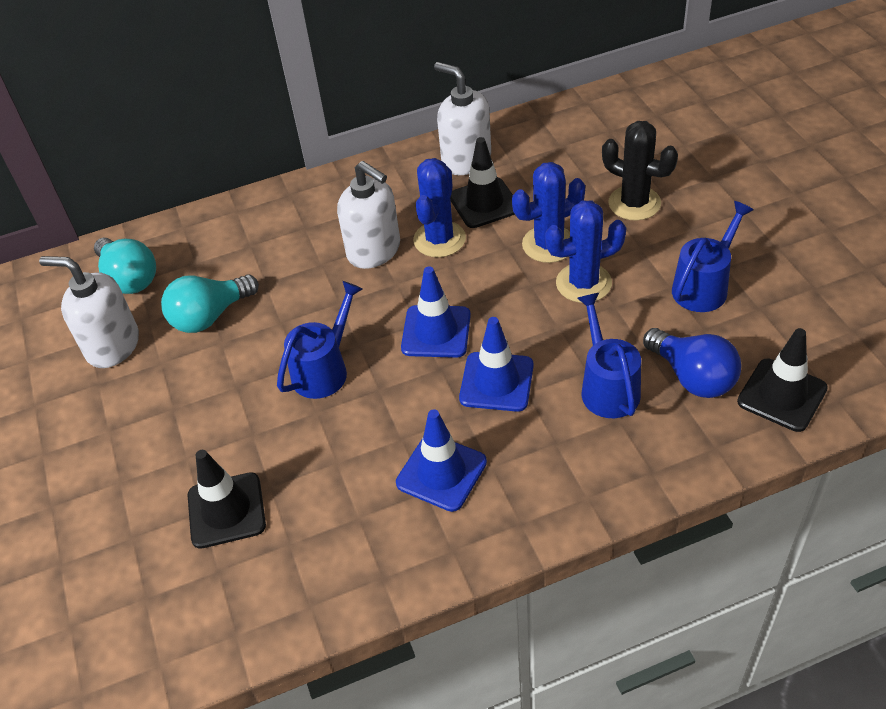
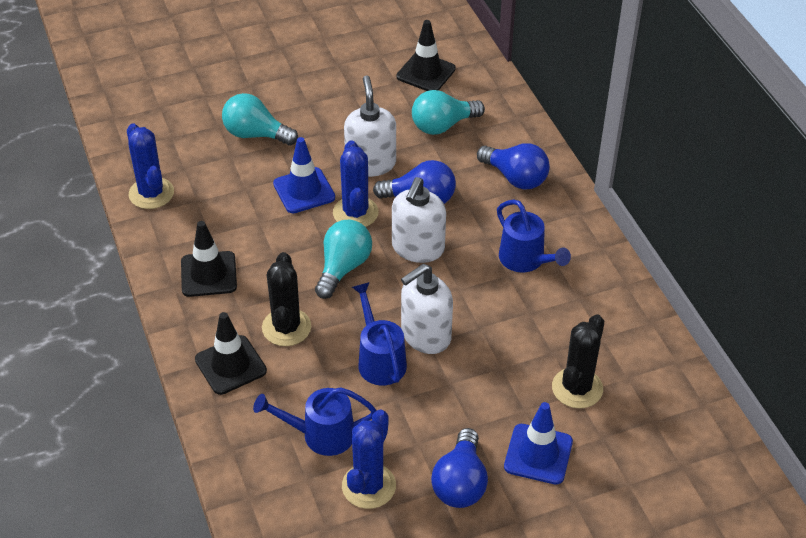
black cactus: [602,121,678,221] = 1 -> [262,252,311,346] [552,314,604,409] = 2
blue light bulb: [643,328,741,398] = 1 -> [373,160,456,204] [431,428,488,508] [477,143,550,190] = 3
blue traffic cone: [396,409,487,512] [401,266,471,358] [459,317,534,412] = 3 -> [273,137,335,213] [504,402,573,485] = 2
turquoise light bulb: [94,238,156,294] [161,275,259,333] = 2 -> [222,93,298,146] [315,220,372,299] [412,90,485,135] = 3

